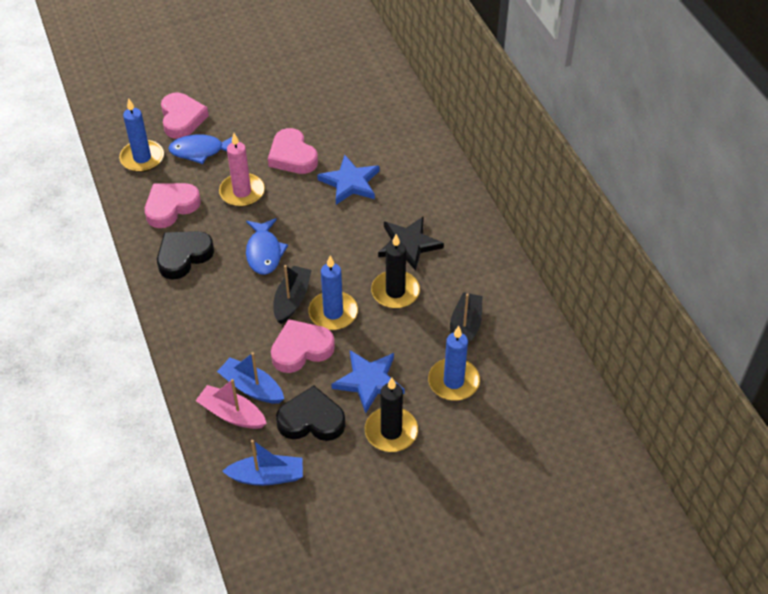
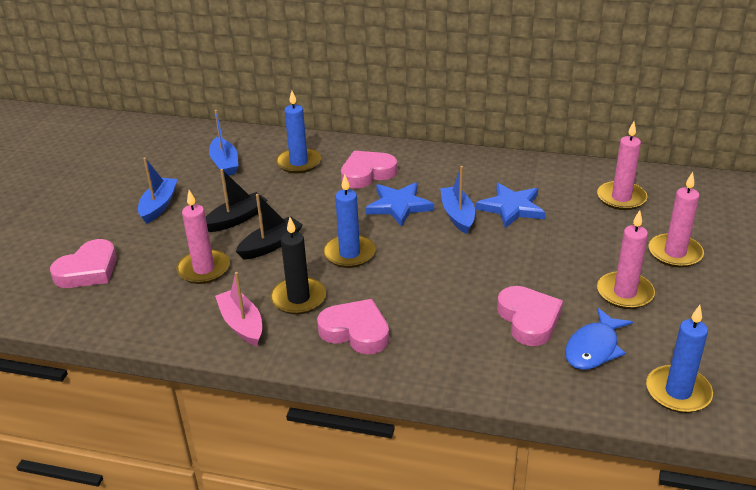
black candle: [365,378,418,452] [371,234,420,309] = 2 -> [271,217,326,315] = 1
black heart: [157,231,214,280] [276,386,345,441] = 2 -> none = 0
black star: [378,216,444,271] = 1 -> none = 0
blue boat: [217,352,284,404] [222,440,303,486] = 2 -> [138,158,178,224] [209,110,238,175] [440,166,475,234] = 3
blue fish: [168,135,237,164] [246,218,288,275] = 2 -> [565,308,633,370] = 1
pink candle: [219,133,265,207] = 1 -> [176,190,230,284] [597,121,647,210] [597,210,655,309] [649,172,704,268] = 4

